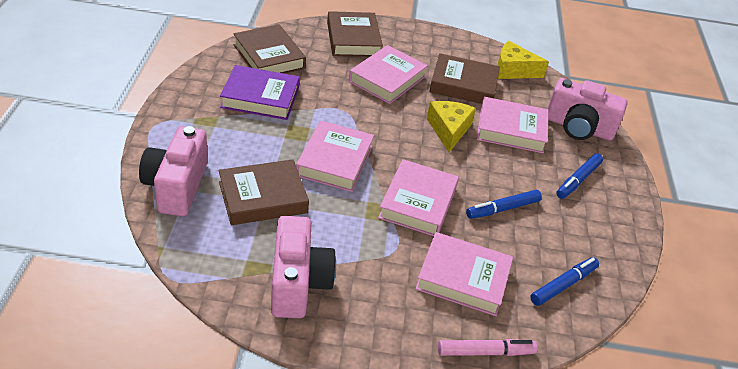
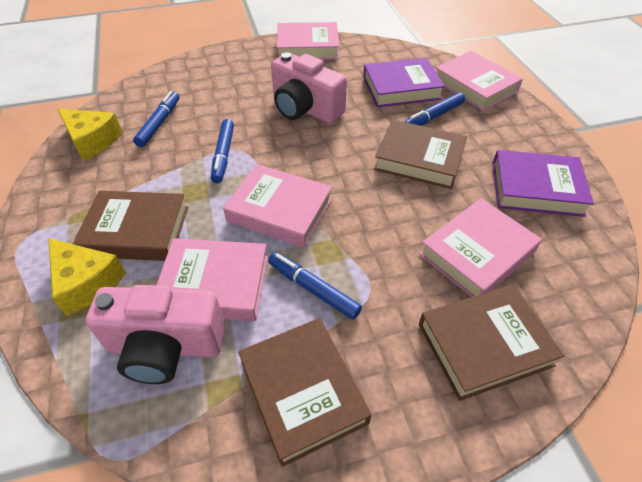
blue marker: [466,190,542,219] [530,257,599,306] [556,153,603,199] = 3 -> [133,91,180,147] [211,119,234,183] [268,252,362,319] [404,92,465,126] = 4
pink camera: [139,126,208,216] [271,216,336,318] [548,78,628,141] = 3 -> [85,285,225,384] [271,53,347,123] = 2
pink marker: [438,339,538,356] = 1 -> none = 0
purple book: [220,65,299,120] = 1 -> [363,58,445,107] [492,150,594,217] = 2

